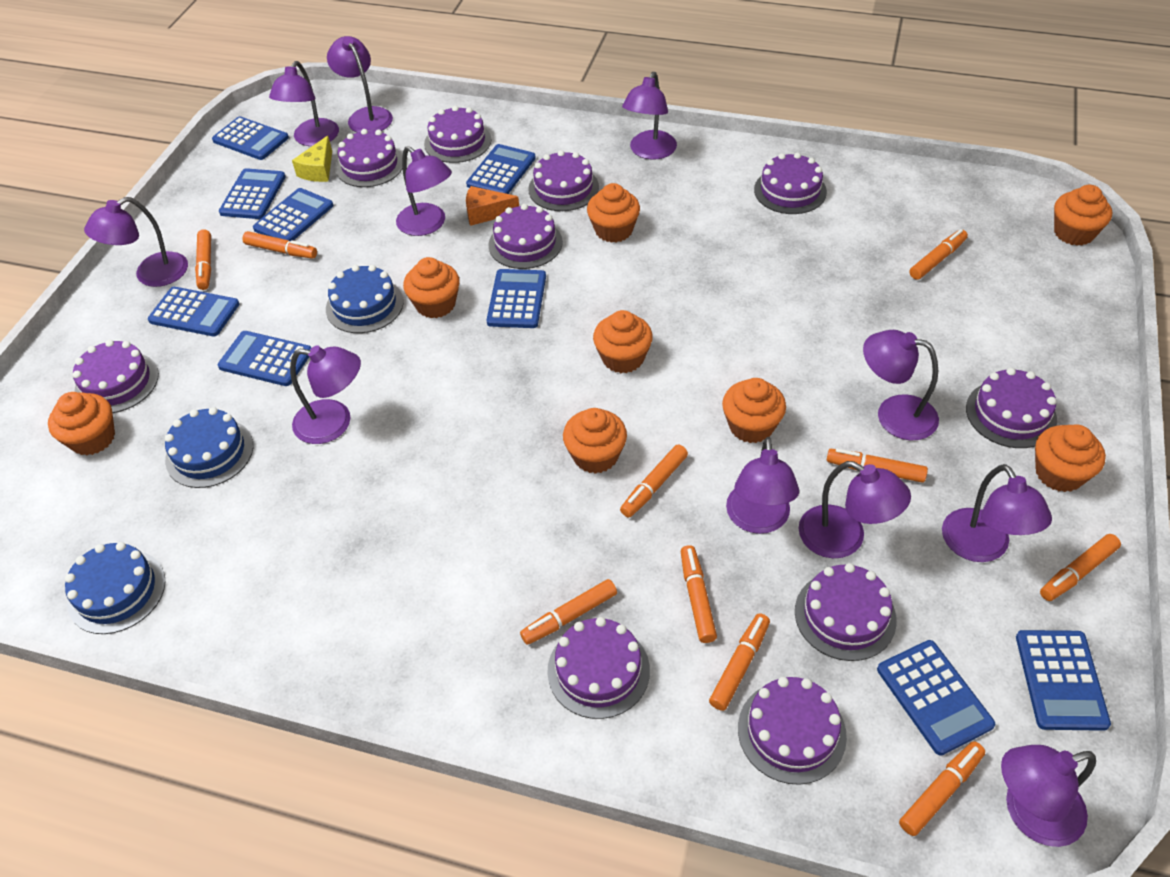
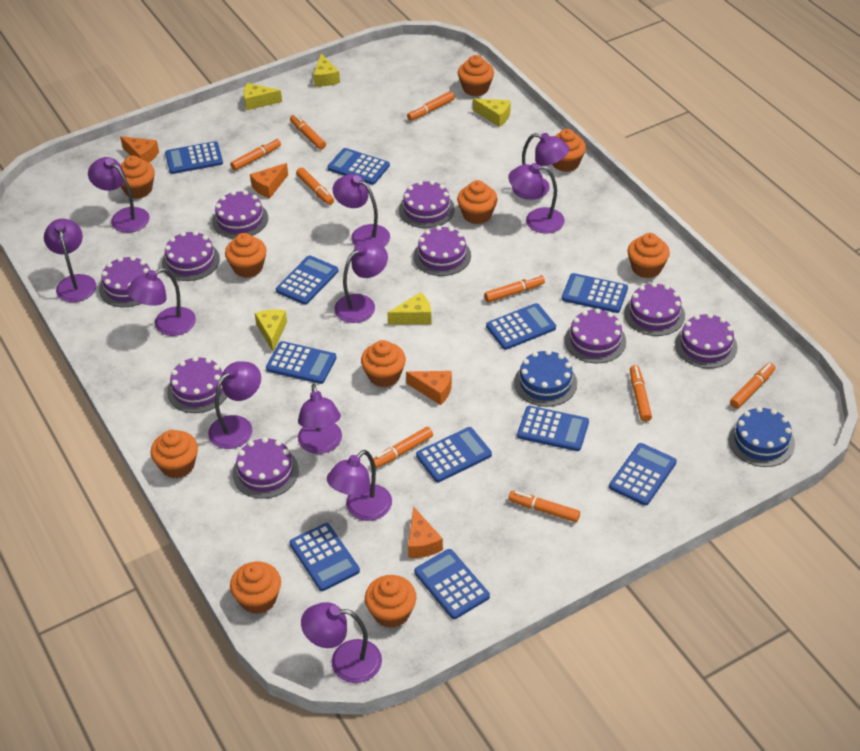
blue cake: [65,542,165,634] [165,407,253,488] [326,265,404,333] = 3 -> [514,350,577,407] [728,407,795,467] = 2
blue calculator: [148,287,239,337] [212,116,289,160] [218,331,311,386] [219,168,286,219] [253,188,333,241] [466,144,536,194] [486,269,546,328] [877,640,995,755] [1016,630,1111,731] = 9 -> [165,141,223,174] [266,341,337,384] [276,255,338,305] [289,523,360,591] [327,148,390,185] [414,549,490,619] [416,427,492,482] [486,303,556,350] [517,406,589,451] [562,273,628,313] [609,443,677,506] = 11
orange cheese: [466,186,519,226] = 1 -> [120,136,159,163] [250,163,288,198] [406,371,452,405] [408,506,443,558] = 4
orange cupcake: [48,392,115,456] [403,257,460,318] [563,408,627,474] [587,183,640,243] [593,310,653,373] [722,378,786,443] [1035,424,1106,492] [1054,185,1112,246] = 8 -> [121,156,155,199] [150,430,198,478] [225,233,267,278] [230,562,281,614] [361,340,406,387] [365,575,416,628] [457,180,498,224] [458,55,494,96] [552,129,586,172] [627,233,670,278] = 10
orange marker: [195,230,211,290] [242,231,317,259] [520,579,617,644] [620,445,688,518] [681,545,717,643] [709,613,770,711] [827,448,928,483] [899,741,985,836] [910,229,968,280] [1040,534,1121,601] = 10 -> [230,138,281,171] [290,114,326,150] [296,167,334,205] [373,427,433,468] [407,91,455,121] [484,275,545,302] [508,491,580,522] [630,365,652,422] [730,363,775,409] = 9
yellow cheese: [292,136,332,182] = 1 -> [244,83,282,110] [255,309,287,352] [313,54,340,86] [387,292,432,325] [473,98,511,127] = 5

